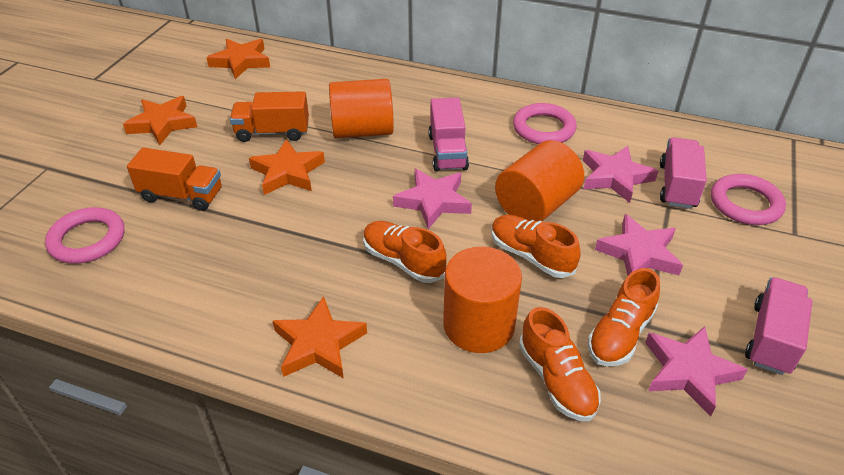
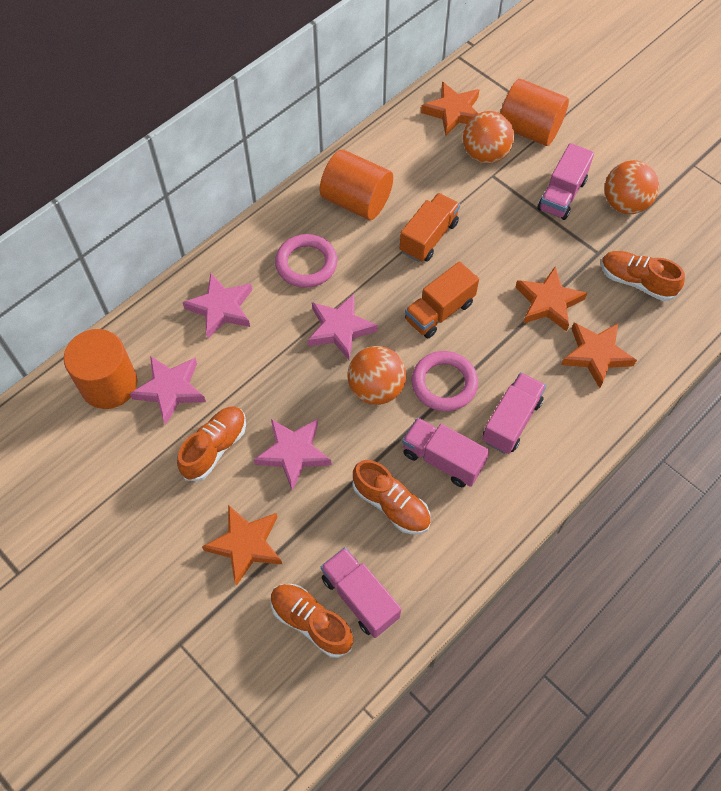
orange ball: none = 0 -> [347,346,406,405] [463,111,514,164] [604,160,659,214] = 3
pink ring: [45,207,124,264] [513,103,577,144] [711,174,786,225] = 3 -> [275,234,337,288] [412,351,478,411] = 2
pink truck: [428,98,469,172] [660,137,707,209] [745,277,812,375] = 3 -> [321,547,401,638] [402,418,489,487] [482,372,546,454] [537,143,594,220] = 4

